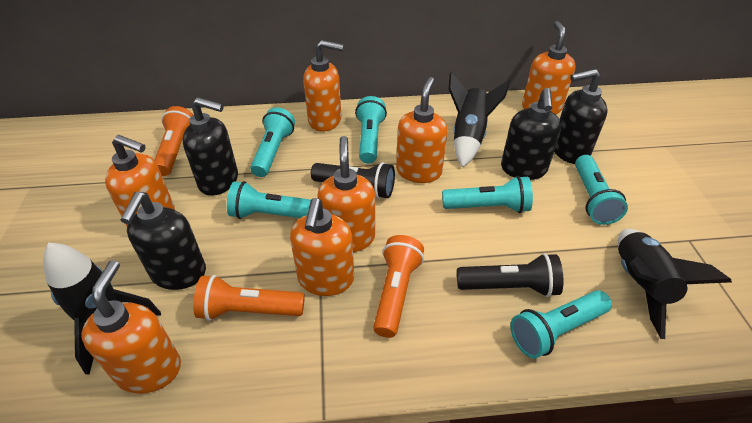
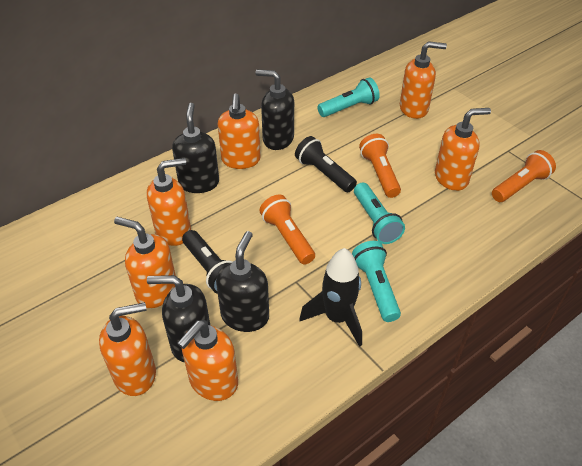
black rocket: [43,242,161,375] [449,72,510,167] [618,229,732,339] = 3 -> [299,248,362,347] = 1
turquoise flashlight: [227,181,311,219] [250,107,295,177] [355,96,387,164] [442,176,533,213] [510,290,612,358] [575,155,628,225] = 6 -> [317,77,380,117] [352,241,401,322] [354,183,405,244] = 3

